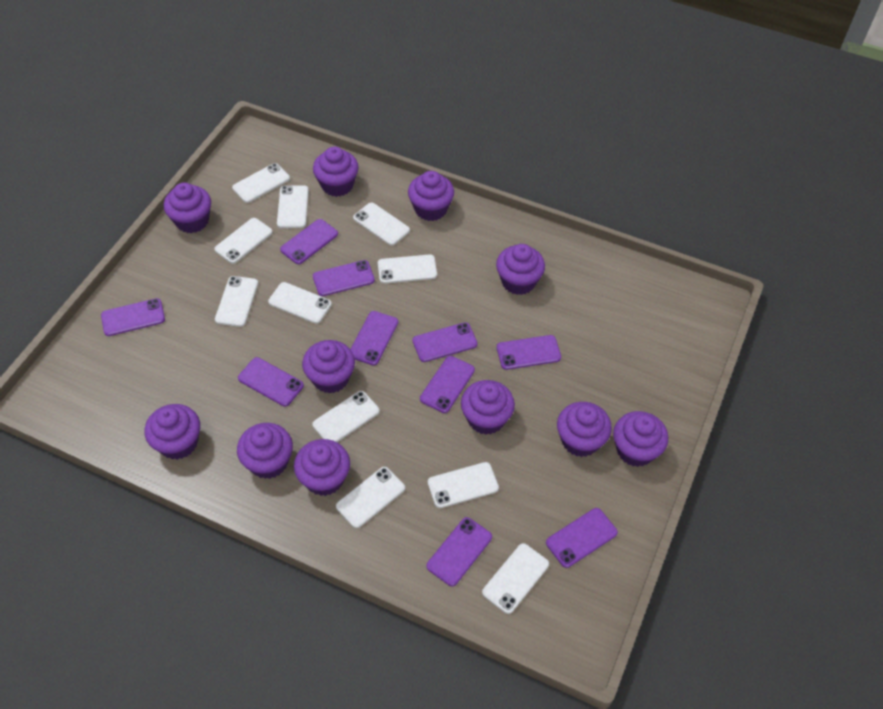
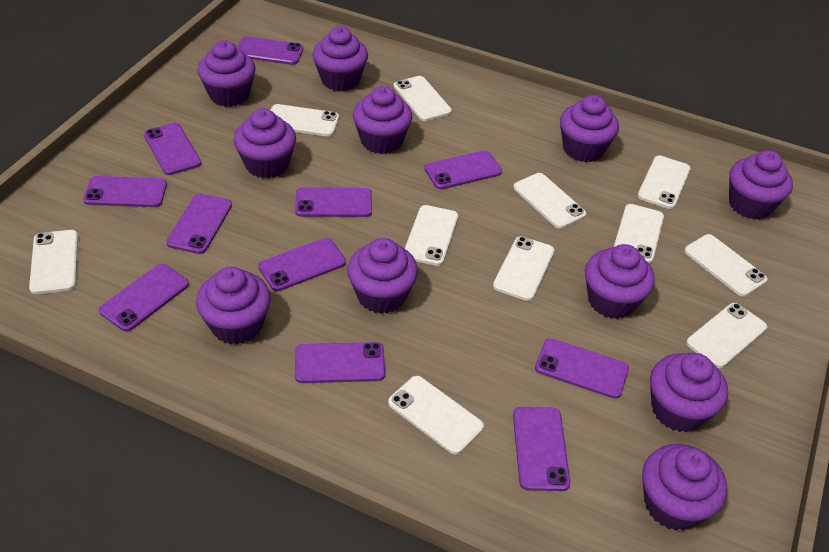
purple phone: [101,298,165,336] [238,357,304,407] [280,219,338,264] [313,260,375,296] [350,311,398,365] [413,322,478,362] [420,356,475,413] [426,517,492,586] [497,335,561,370] [546,508,618,568] = 10 -> [83,176,167,207] [99,264,189,332] [144,123,201,175] [166,194,232,254] [237,37,304,65] [258,238,346,291] [295,187,372,217] [295,342,385,383] [424,150,502,189] [513,407,570,491] [535,338,629,399] = 11

